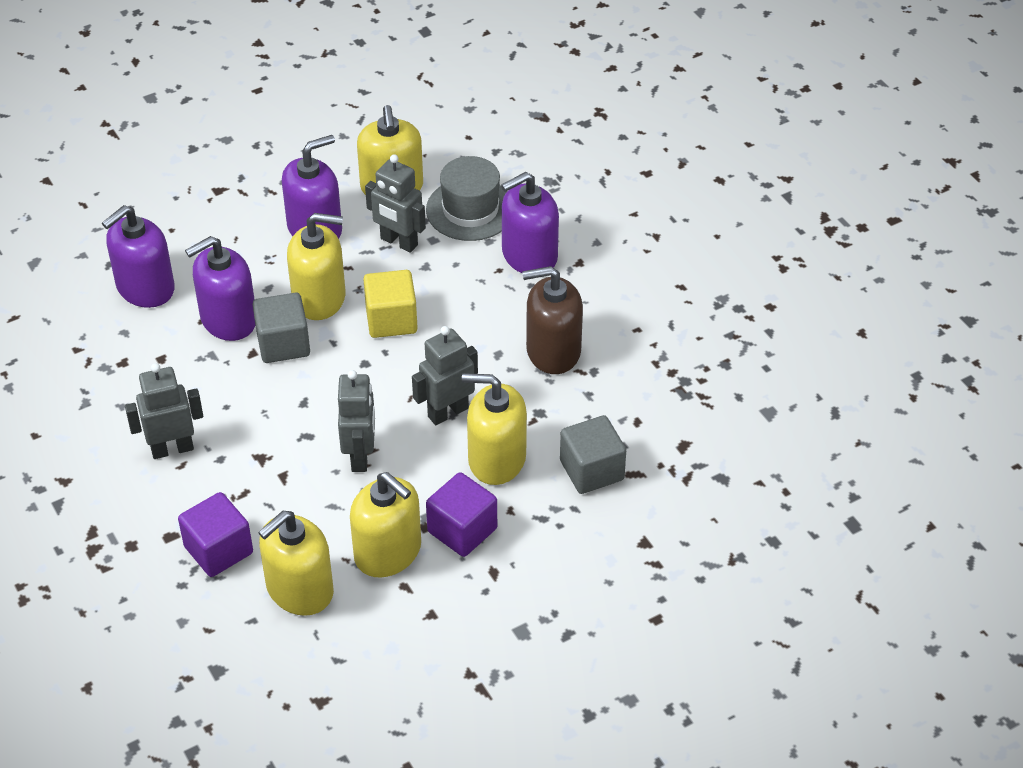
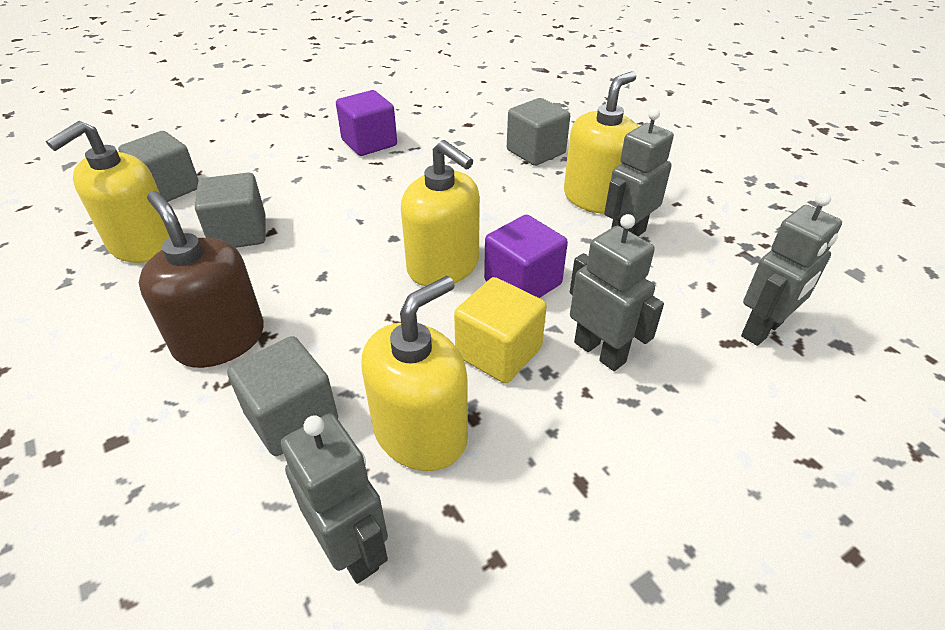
grey cube: [252,293,310,363] [560,415,626,494] = 2 -> [118,131,199,202] [195,172,266,248] [227,336,338,456] [507,98,570,166] = 4
grey hat: [426,156,507,241] = 1 -> none = 0
purple soap dispenser: [102,205,175,308] [185,236,256,341] [282,135,342,239] [501,172,559,273] = 4 -> none = 0
yellow soap dispenser: [258,511,334,616] [287,213,345,320] [350,472,421,577] [357,105,423,195] [462,373,527,485] = 5 -> [46,121,170,263] [361,276,468,471] [401,140,480,286] [564,71,639,214] = 4

